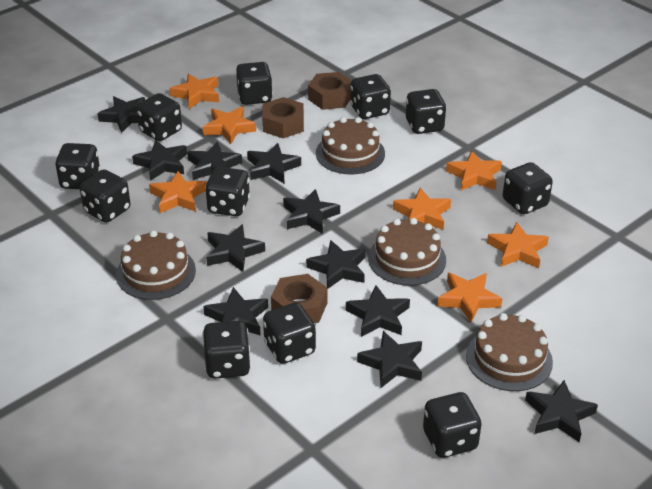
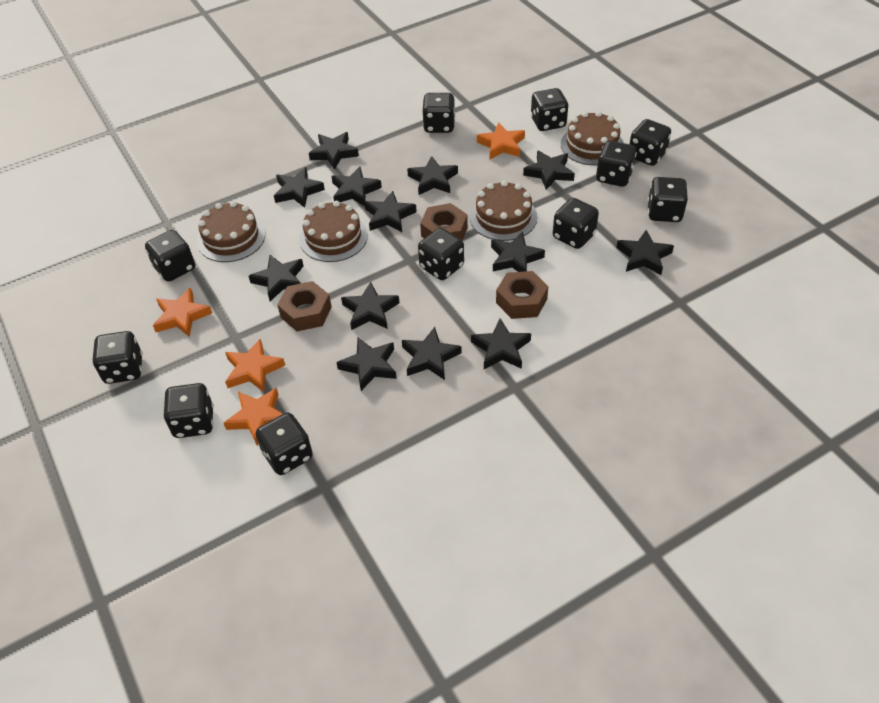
black star: [97,96,145,133] [132,140,187,181] [187,141,242,180] [203,287,268,336] [206,224,265,272] [247,143,301,183] [283,189,340,234] [306,240,366,289] [346,285,410,337] [357,331,422,388] [525,380,598,442] = 11 -> [249,255,303,301] [274,167,325,208] [309,132,359,170] [331,167,382,206] [336,338,397,391] [341,282,399,330] [364,191,417,232] [402,327,461,380] [407,156,458,195] [471,318,531,369] [491,232,545,272] [523,150,575,190] [616,230,674,275] = 13
orange star: [149,171,207,213] [169,73,219,109] [203,107,256,144] [393,188,451,230] [437,273,502,323] [446,150,502,191] [487,222,549,268] = 7 -> [153,288,212,337] [224,388,283,446] [225,339,285,392] [477,122,525,159] = 4

